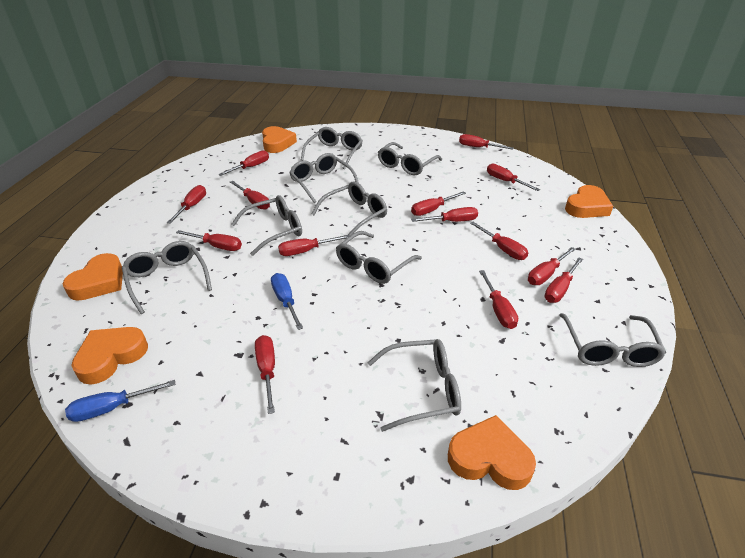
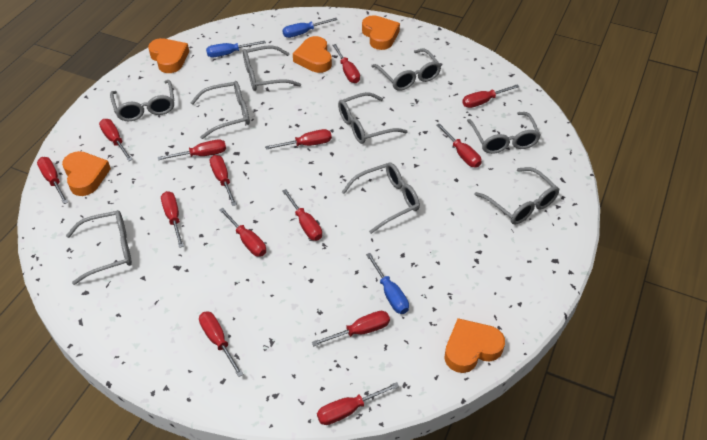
blue screwdriver: [65,380,176,422] [271,273,303,330] = 2 -> [206,41,266,57] [282,18,338,38] [366,253,409,314] = 3

